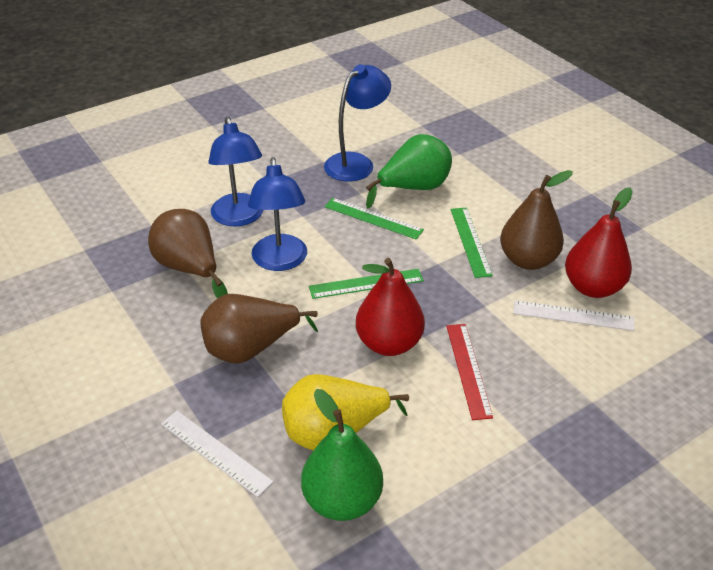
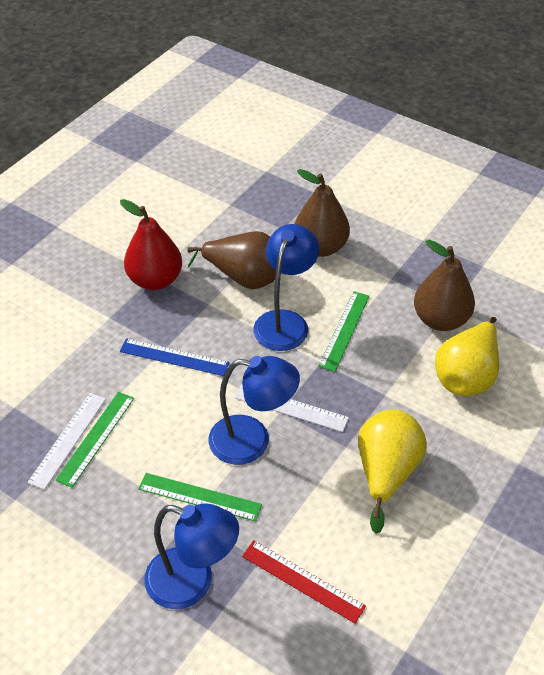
blue ruler: none = 0 -> [120,338,230,376] = 1
green pear: [301,389,383,521] [366,134,452,209] = 2 -> none = 0
red pear: [356,258,425,356] [565,188,633,298] = 2 -> [120,199,182,290] = 1
yellow pear: [282,374,409,451] = 1 -> [358,409,427,534] [435,317,499,396] = 2

